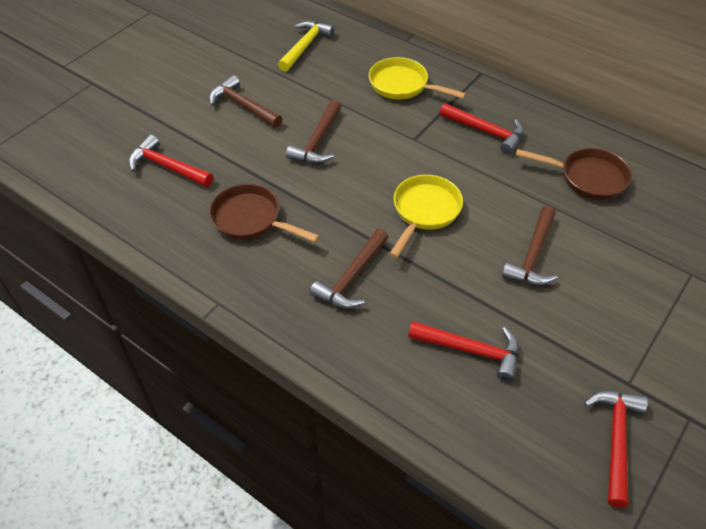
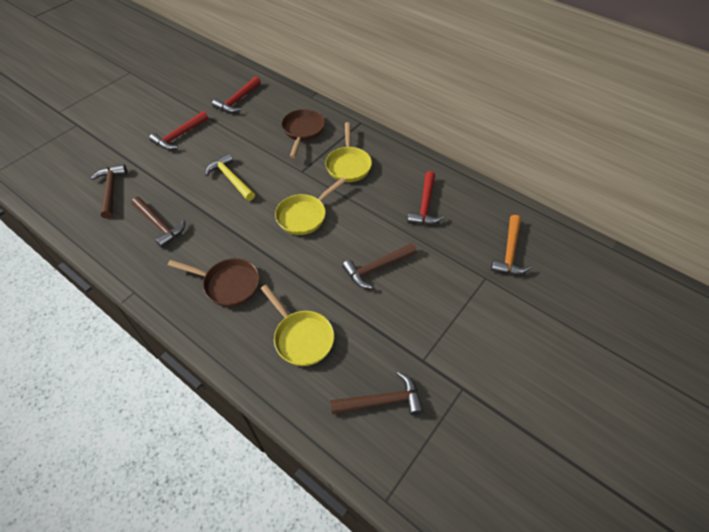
orange hammer: none = 0 -> [491,215,531,275] = 1
red hammer: [129,135,213,187] [408,321,519,381] [439,103,524,154] [584,391,648,507] = 4 -> [149,111,208,150] [212,76,261,113] [407,171,444,224] = 3
yellow pan: [369,57,466,100] [389,175,463,258] = 2 -> [261,285,334,366] [275,177,346,235] [325,122,372,182] = 3

